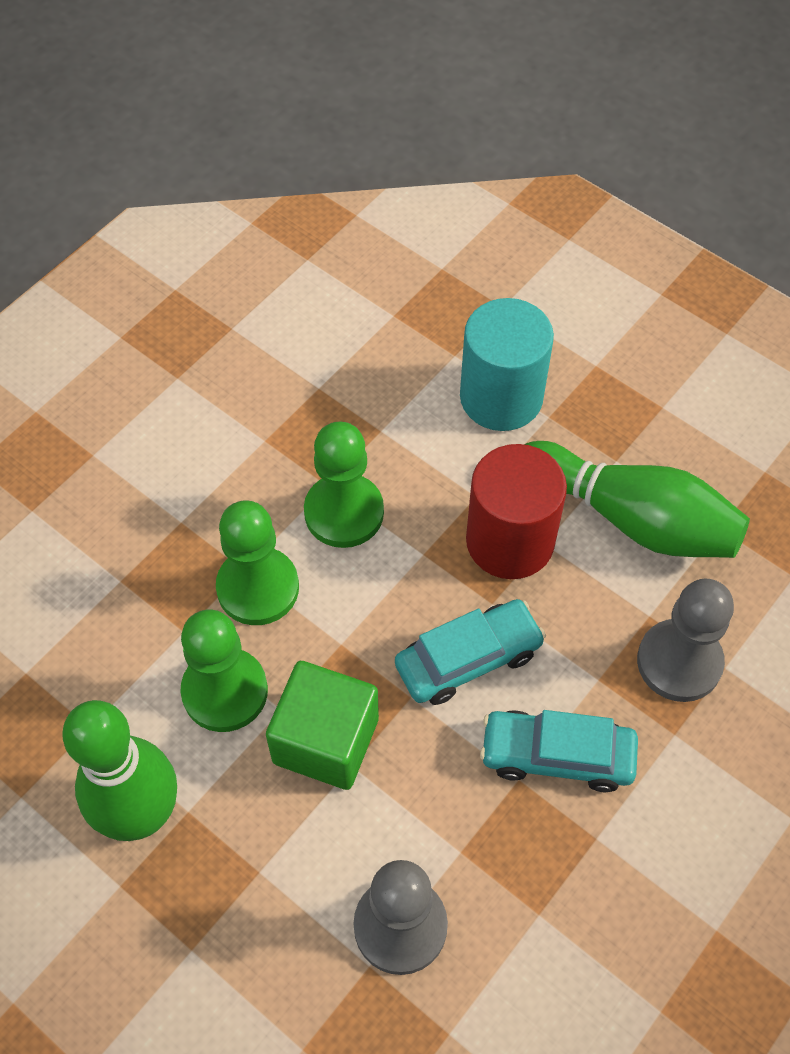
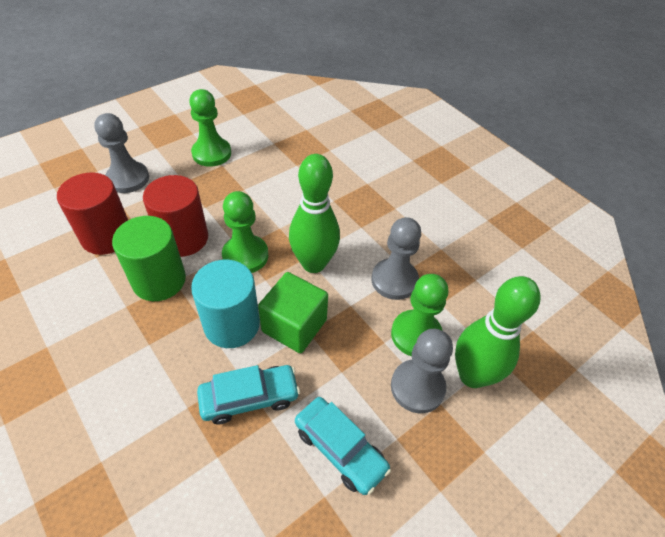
green cylinder: none = 0 -> [112,216,186,301] = 1
grey pawn: [353,860,448,975] [637,579,734,702] = 2 -> [94,113,149,193] [372,217,421,300] [391,329,453,413] = 3
red cylinder: [466,444,567,579] = 1 -> [57,173,128,255] [143,175,208,257] = 2

